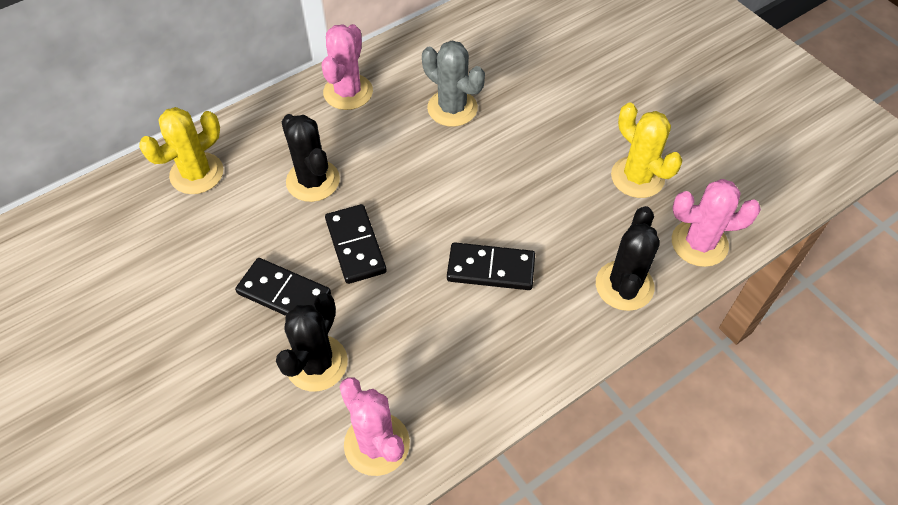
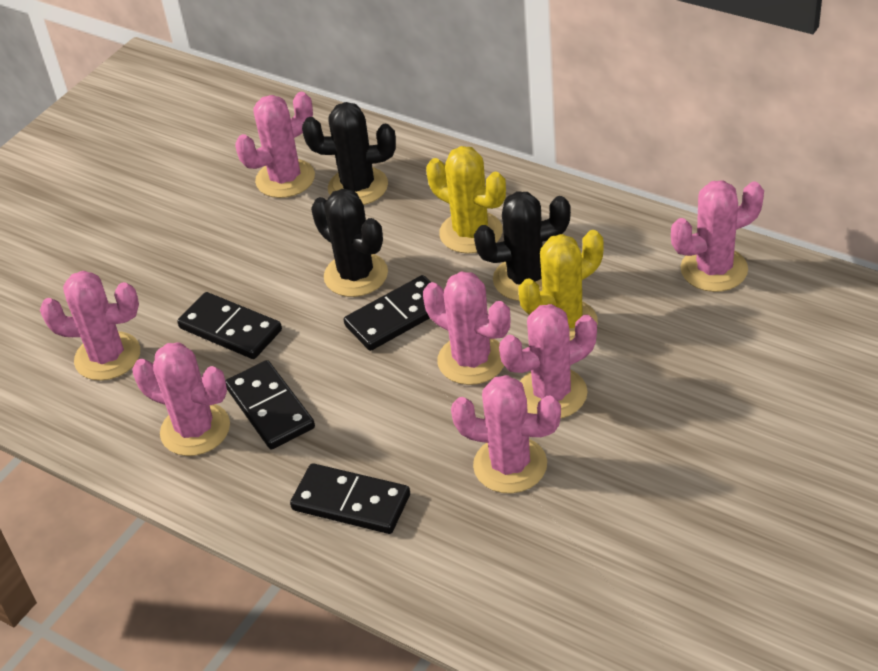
black domino: [235,258,331,316] [325,204,387,284] [447,242,535,290] = 3 -> [177,292,282,359] [225,360,315,449] [290,463,410,534] [344,275,431,351] = 4
grey cactus: [422,41,485,127] = 1 -> none = 0
pink cactus: [322,24,373,110] [339,377,410,476] [672,179,761,267] = 3 -> [40,271,140,381] [132,342,230,456] [235,92,315,198] [423,271,510,385] [451,375,561,493] [499,304,597,418] [671,180,764,292] = 7

